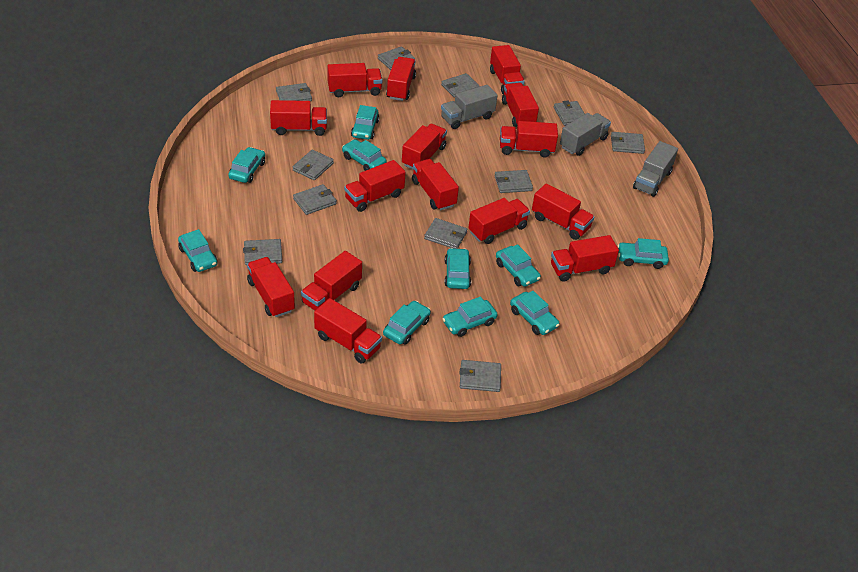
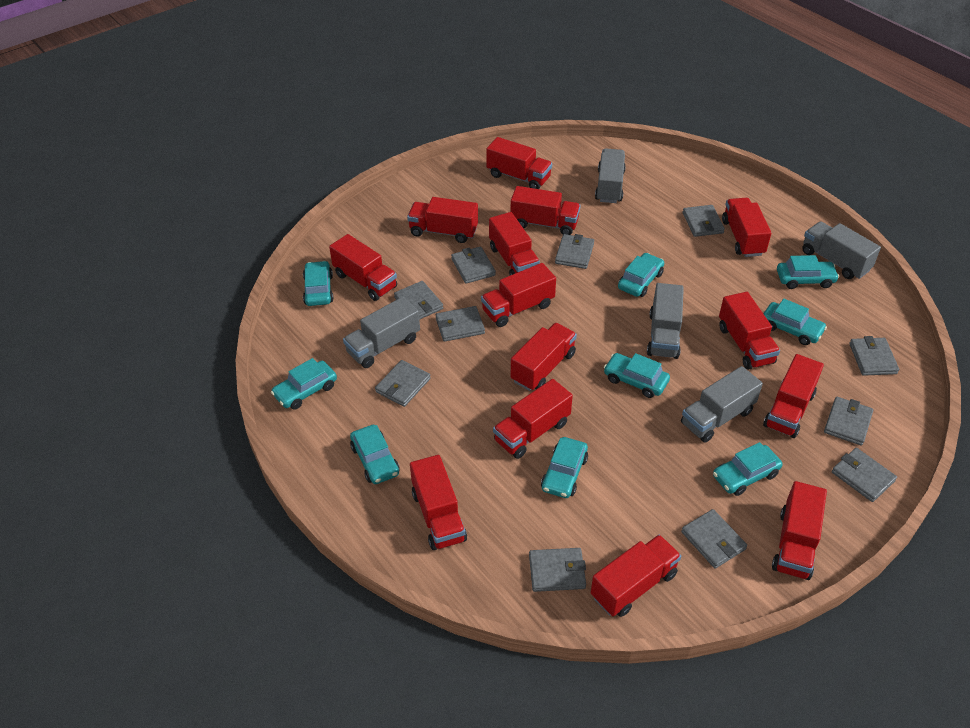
grey truck: [441,85,498,129] [560,113,611,156] [633,141,678,197] = 3 -> [343,297,420,368] [595,149,626,203] [647,283,684,359] [681,366,763,443] [802,221,881,279] = 5
red truck: [247,257,295,317] [270,100,327,136] [301,251,362,311] [314,298,382,363] [327,63,382,97] [344,160,406,212] [386,57,416,101] [402,124,447,170] [412,159,459,210] [468,198,530,244] [490,45,525,94] [500,121,558,157] [502,83,539,127] [532,183,594,240] [551,235,619,282] = 15 -> [329,234,397,301] [407,197,478,243] [410,455,467,550] [481,263,556,327] [486,137,552,189] [489,212,540,275] [493,379,573,459] [511,186,581,235] [511,323,577,391] [591,535,681,617] [719,292,780,370] [722,198,771,257] [763,354,824,438] [772,481,827,580] = 14
turquoise car: [178,229,218,272] [228,147,265,183] [342,139,387,171] [351,105,379,140] [383,301,431,345] [442,297,498,337] [444,248,471,289] [496,244,541,287] [510,291,560,335] [618,238,669,269] = 10 -> [271,358,337,410] [303,261,334,306] [350,425,400,484] [541,437,588,498] [604,353,670,398] [618,253,664,297] [713,442,783,496] [763,299,827,345] [777,255,839,289] = 9

